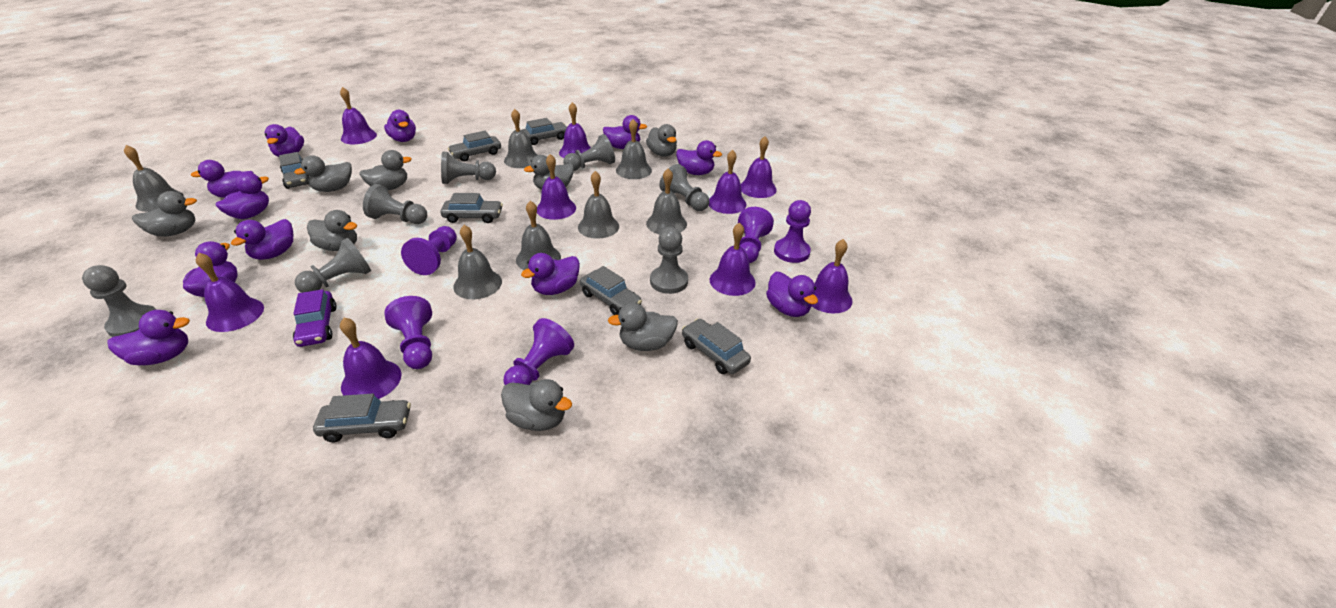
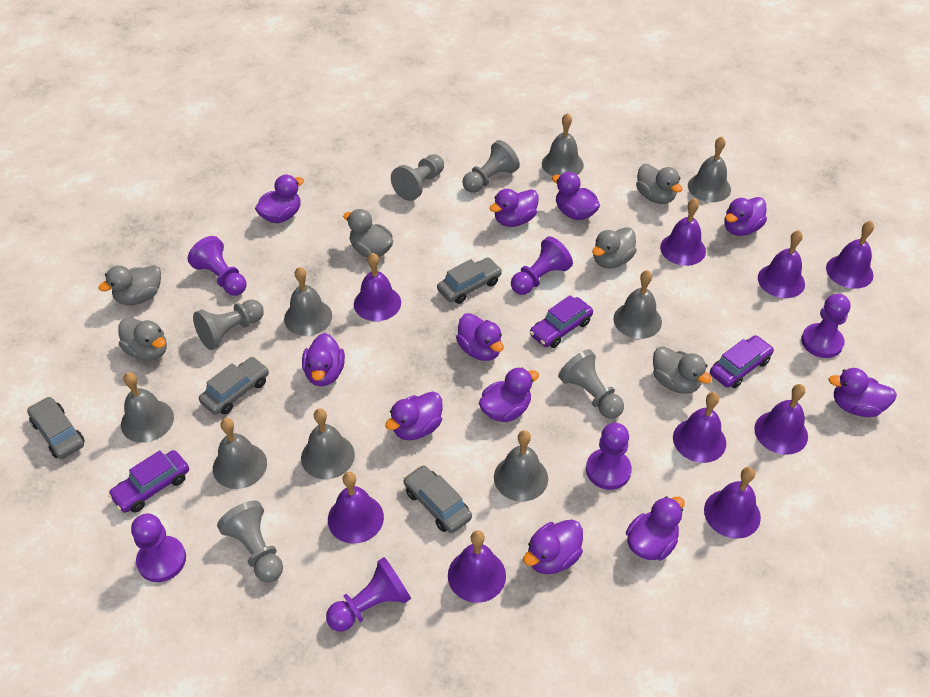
grey bell: [124,145,184,212] [453,225,502,299] [504,109,537,168] [516,201,561,270] [578,171,619,239] [616,119,652,179] [646,168,687,234] = 7 -> [121,372,174,443] [213,418,267,489] [284,267,332,336] [301,408,355,479] [494,430,548,502] [542,113,584,176] [613,270,662,339] [688,136,731,202] = 8
grey car: [279,152,309,189] [313,394,411,442] [441,193,503,223] [448,131,501,161] [521,118,567,145] [580,266,642,315] [682,319,751,374] = 7 -> [27,397,85,459] [199,357,269,415] [403,465,472,533] [437,258,502,304] = 4
grey duck: [132,191,197,237] [294,155,352,192] [307,210,357,251] [359,150,412,190] [501,379,572,431] [524,155,574,190] [608,303,678,351] [646,124,677,157] = 8 -> [99,265,161,305] [119,318,167,361] [343,209,393,257] [592,227,637,268] [636,164,682,204] [653,346,712,394] = 6
grey pawn: [82,265,156,337] [295,238,371,293] [363,184,427,224] [441,151,496,184] [563,134,615,171] [650,227,688,294] [659,164,709,211] = 7 -> [193,299,264,350] [217,501,283,582] [391,154,444,201] [462,140,520,193] [558,349,624,419] = 5
purple car: [293,289,337,347] = 1 -> [108,450,189,513] [529,295,593,348] [710,335,774,388] = 3
purple pawn: [384,296,432,369] [401,226,457,275] [504,318,574,385] [738,207,774,263] [774,200,811,263] = 5 -> [131,513,186,582] [188,236,246,296] [326,557,411,632] [511,236,573,295] [586,423,632,490] [801,294,850,358] = 6

